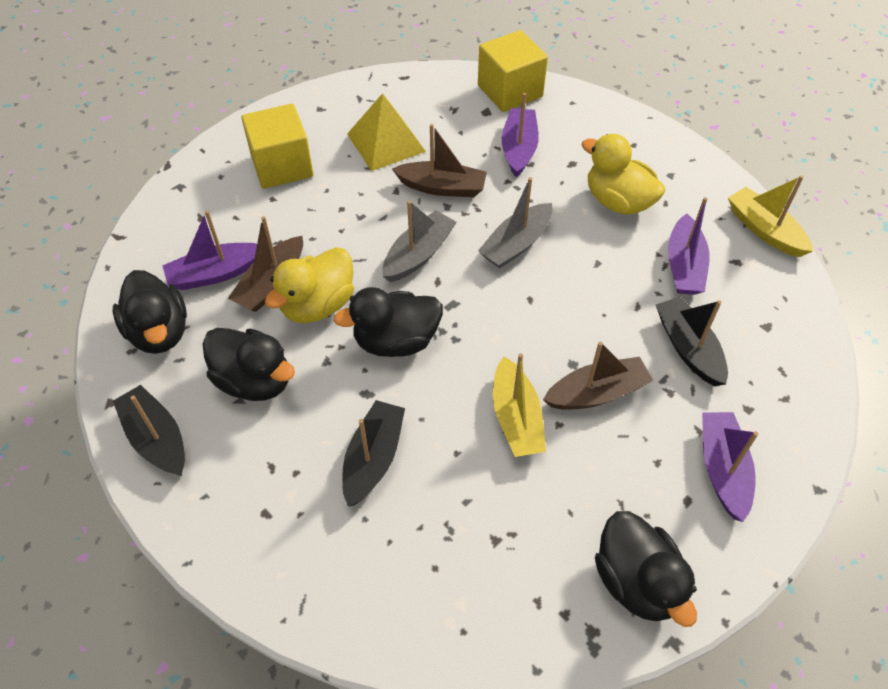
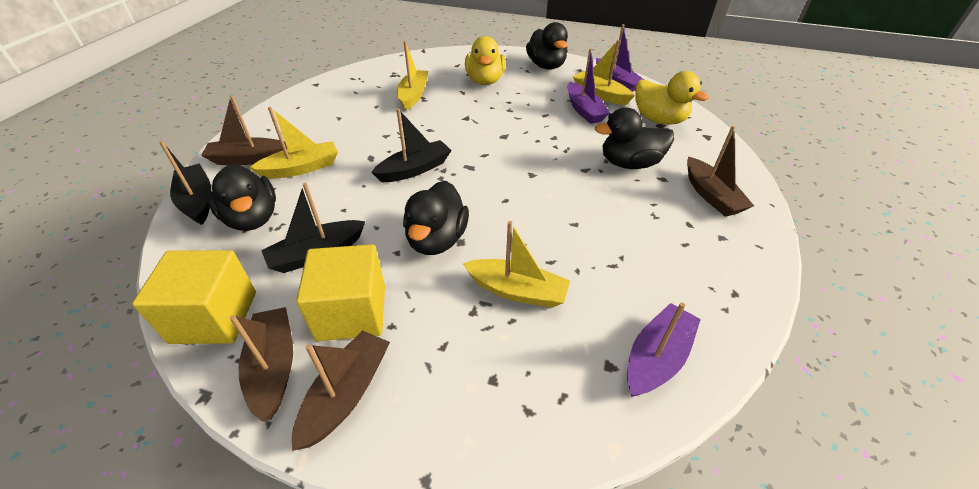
brown boat: [228,216,303,312] [392,124,487,197] [543,342,653,410] = 3 -> [201,95,287,165] [229,307,293,422] [292,330,390,451] [687,126,754,217] = 4
grey boat: [383,201,457,282] [478,177,552,268] = 2 -> none = 0
purple boat: [162,210,257,290] [502,93,539,177] [668,197,709,295] [702,412,758,522] = 4 -> [568,48,610,124] [596,24,644,92] [627,302,701,397] = 3
yellow boat: [493,353,546,457] [728,175,813,257] = 2 -> [249,107,338,179] [397,41,428,110] [463,221,570,308] [573,40,635,105] = 4
yellow pyramid: [347,93,426,171] = 1 -> none = 0

